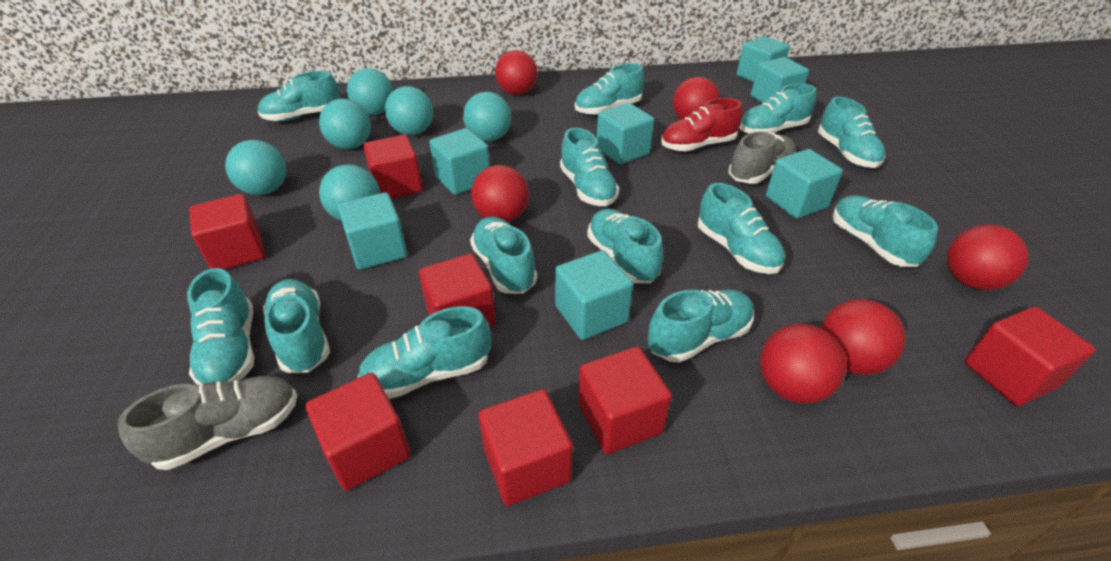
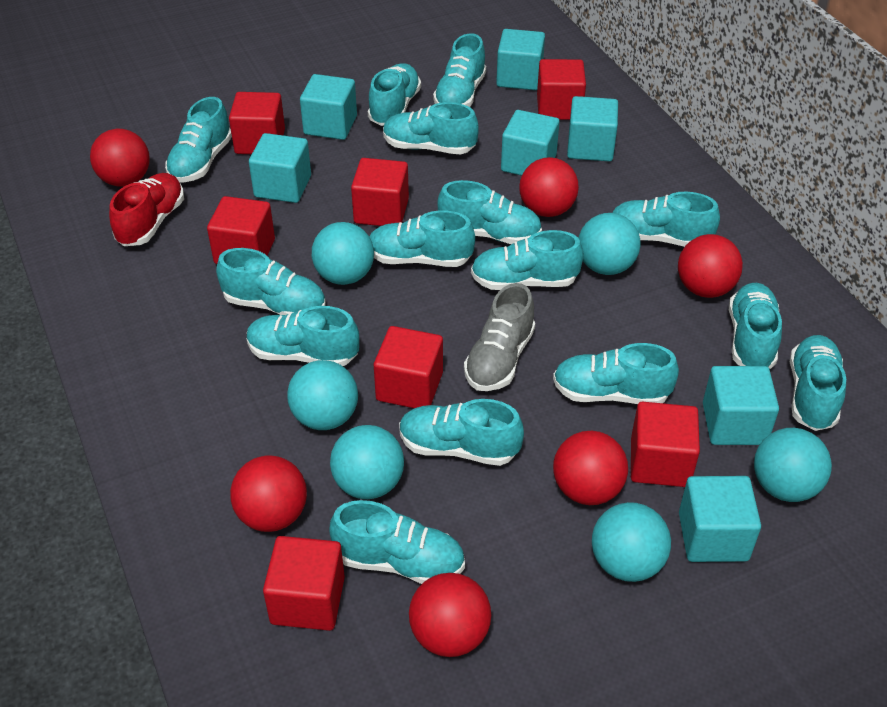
grey shoe: [117,376,298,470] [729,131,796,184] = 2 -> [464,283,535,391] = 1
turquoise shoe: [187,268,254,385] [258,71,340,122] [263,279,330,373] [358,306,491,399] [470,217,537,294] [560,128,619,206] [575,63,644,115] [587,209,663,283] [648,290,754,363] [698,183,785,274] [739,83,816,134] [818,96,885,168] [833,195,938,267] = 13 -> [165,97,232,183] [216,248,326,315] [247,306,359,366] [330,500,465,584] [368,63,421,126] [369,210,475,267] [383,102,479,155] [399,399,524,466] [433,33,486,107] [438,180,542,244] [471,230,583,290] [553,343,679,404] [613,192,720,247] [729,283,782,369] [790,335,846,431] = 15

